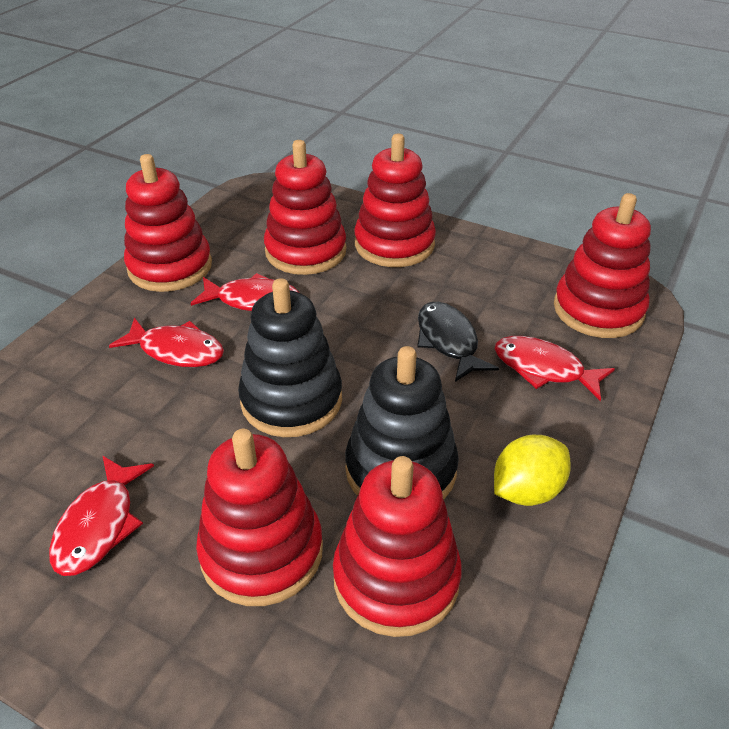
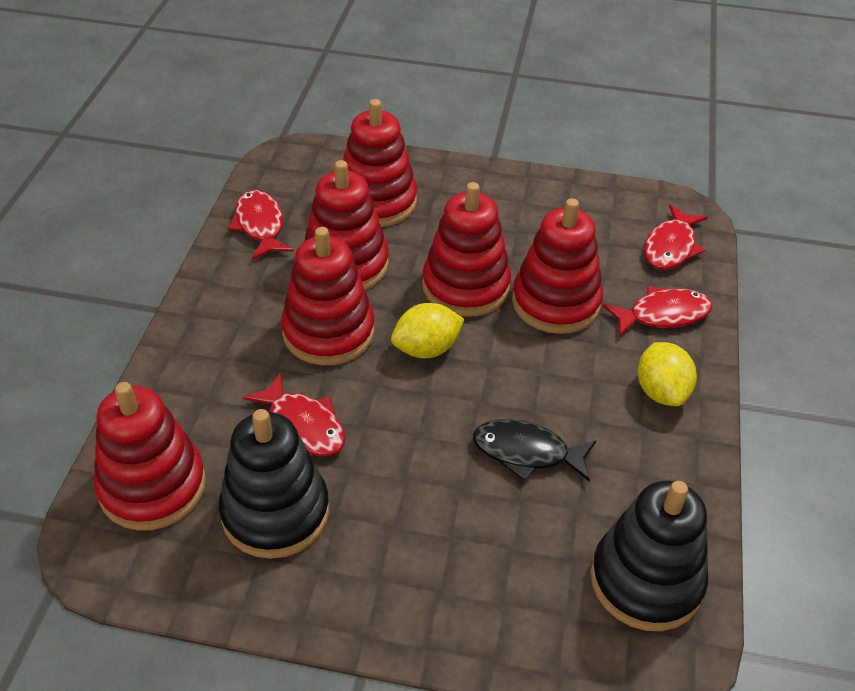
yellow lemon: [494,435,571,506] = 1 -> [391,303,465,358] [638,342,697,406] = 2

